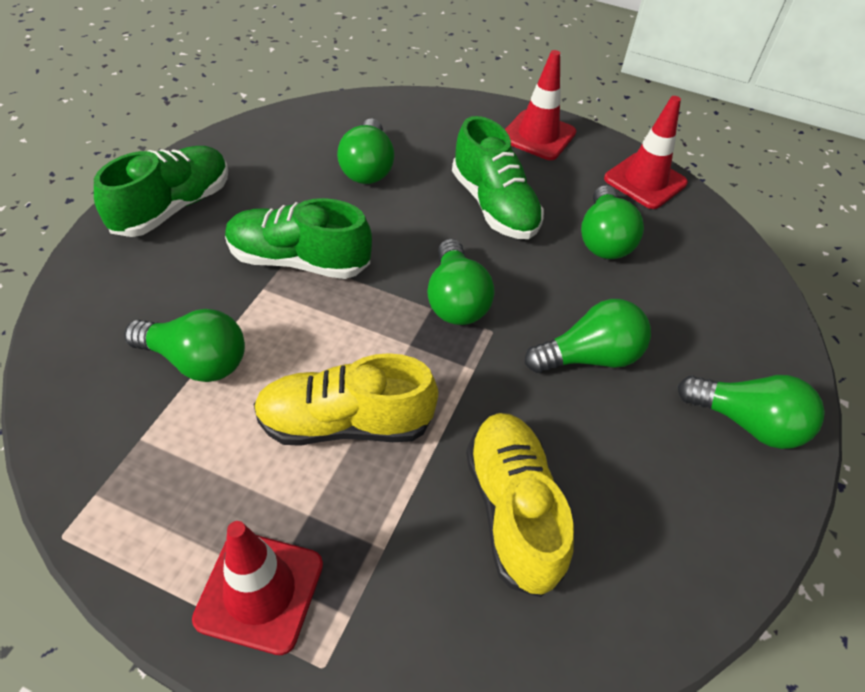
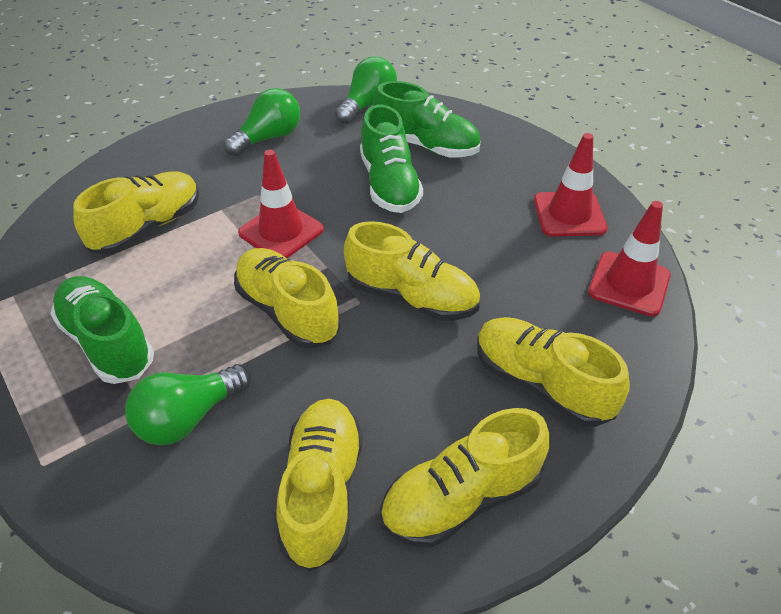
green light bulb: [124,309,245,382] [337,119,394,184] [427,239,494,325] [525,299,651,373] [581,185,644,259] [677,375,825,449] = 6 -> [125,364,251,445] [224,88,300,156] [335,57,397,124] = 3
yellow shoe: [253,353,438,446] [466,413,574,597] = 2 -> [73,172,199,255] [234,248,340,349] [276,399,363,571] [344,221,480,321] [380,408,549,548] [477,317,630,427] = 6

